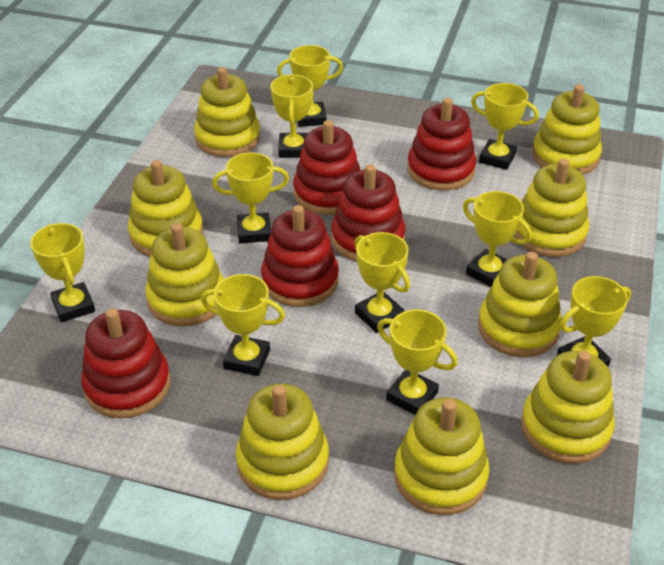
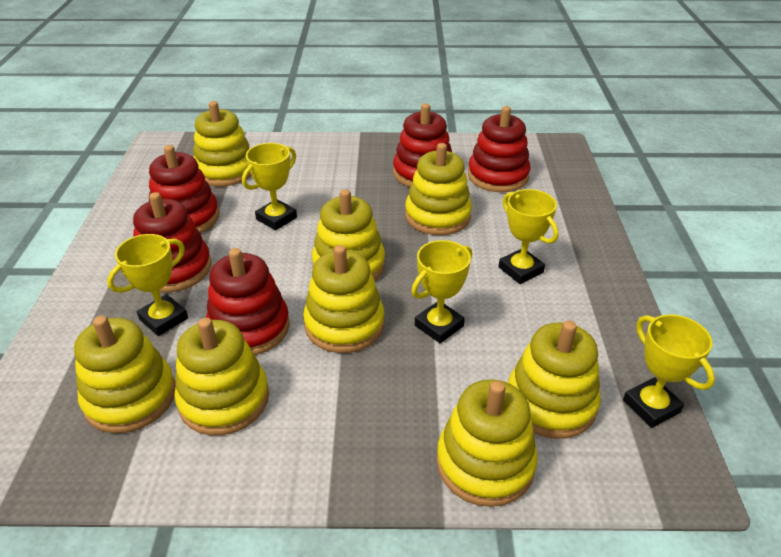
yellow stacking toy: [128,160,203,257] [145,223,224,327] [194,67,260,157] [236,384,329,500] [394,397,489,515] [478,252,562,357] [515,159,589,257] [521,351,615,464] [532,85,602,175] = 9 -> [74,316,176,433] [174,318,269,436] [193,101,252,187] [303,245,384,353] [312,189,385,280] [405,143,472,235] [437,379,538,507] [508,320,601,439] = 8
yellow trophy: [30,223,95,322] [201,274,285,376] [212,153,289,243] [271,74,313,158] [277,45,343,127] [355,232,410,333] [377,309,458,415] [463,191,532,287] [471,83,539,170] [557,276,631,367] = 10 -> [107,234,188,336] [242,143,297,230] [411,240,472,343] [499,189,559,284] [623,314,715,428] = 5

